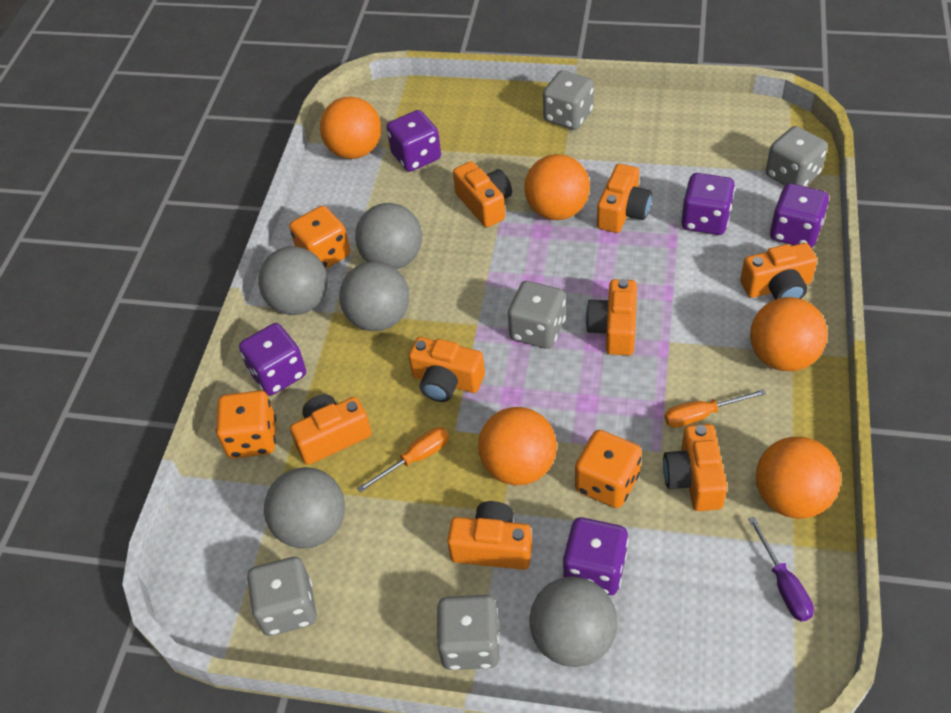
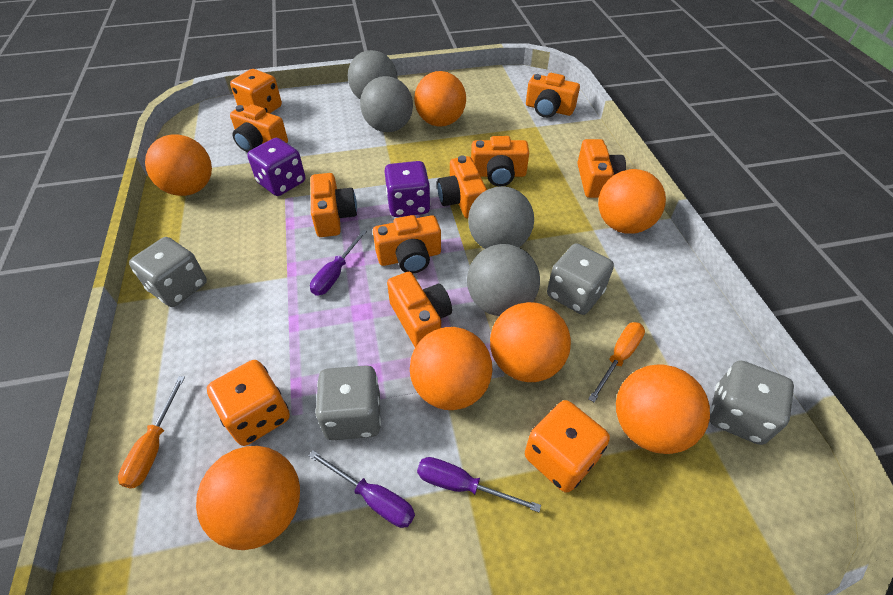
grey ball: [258,246,328,315] [264,467,345,549] [339,261,409,331] [355,203,422,269] [529,577,617,667] = 5 -> [348,50,398,99] [360,76,413,132] [467,244,540,316] [468,187,534,249] = 4
grey dice: [247,557,317,636] [437,595,500,670] [508,281,566,349] [543,70,594,130] [766,126,828,186] = 5 -> [129,237,207,307] [315,365,381,440] [547,243,614,315] [709,360,794,445] = 4
orange ball: [320,97,381,159] [478,407,557,485] [524,154,590,220] [750,297,828,371] [756,437,841,519] = 5 -> [145,134,212,196] [196,446,300,550] [410,327,493,410] [414,71,466,127] [490,302,571,382] [598,169,666,234] [616,364,710,454] = 7
purple dice: [239,323,306,396] [387,110,441,172] [563,517,628,595] [681,173,735,235] [770,183,829,248] = 5 -> [247,138,305,196] [384,161,431,217] = 2
purple screwdriver: [748,517,814,622] = 1 -> [309,450,415,528] [310,230,367,296] [417,457,541,512] = 3

